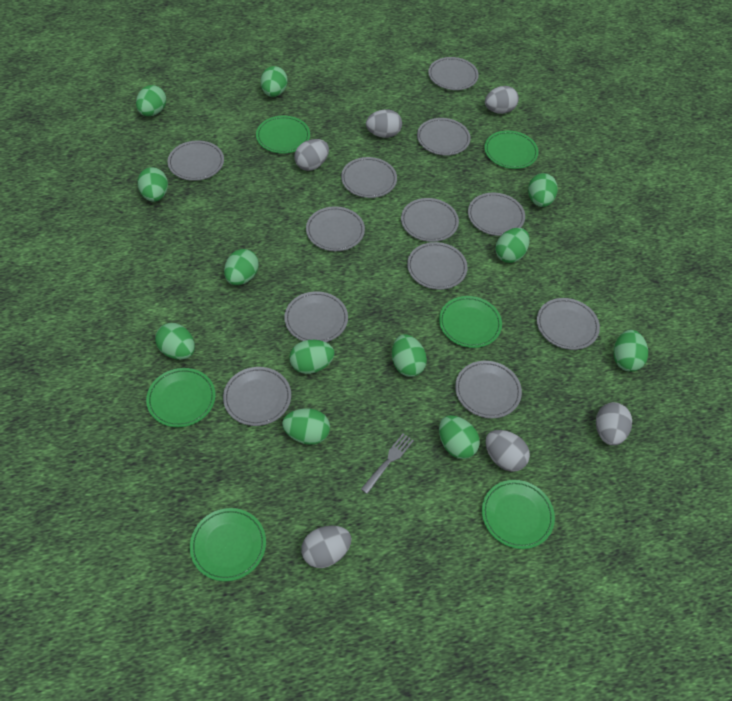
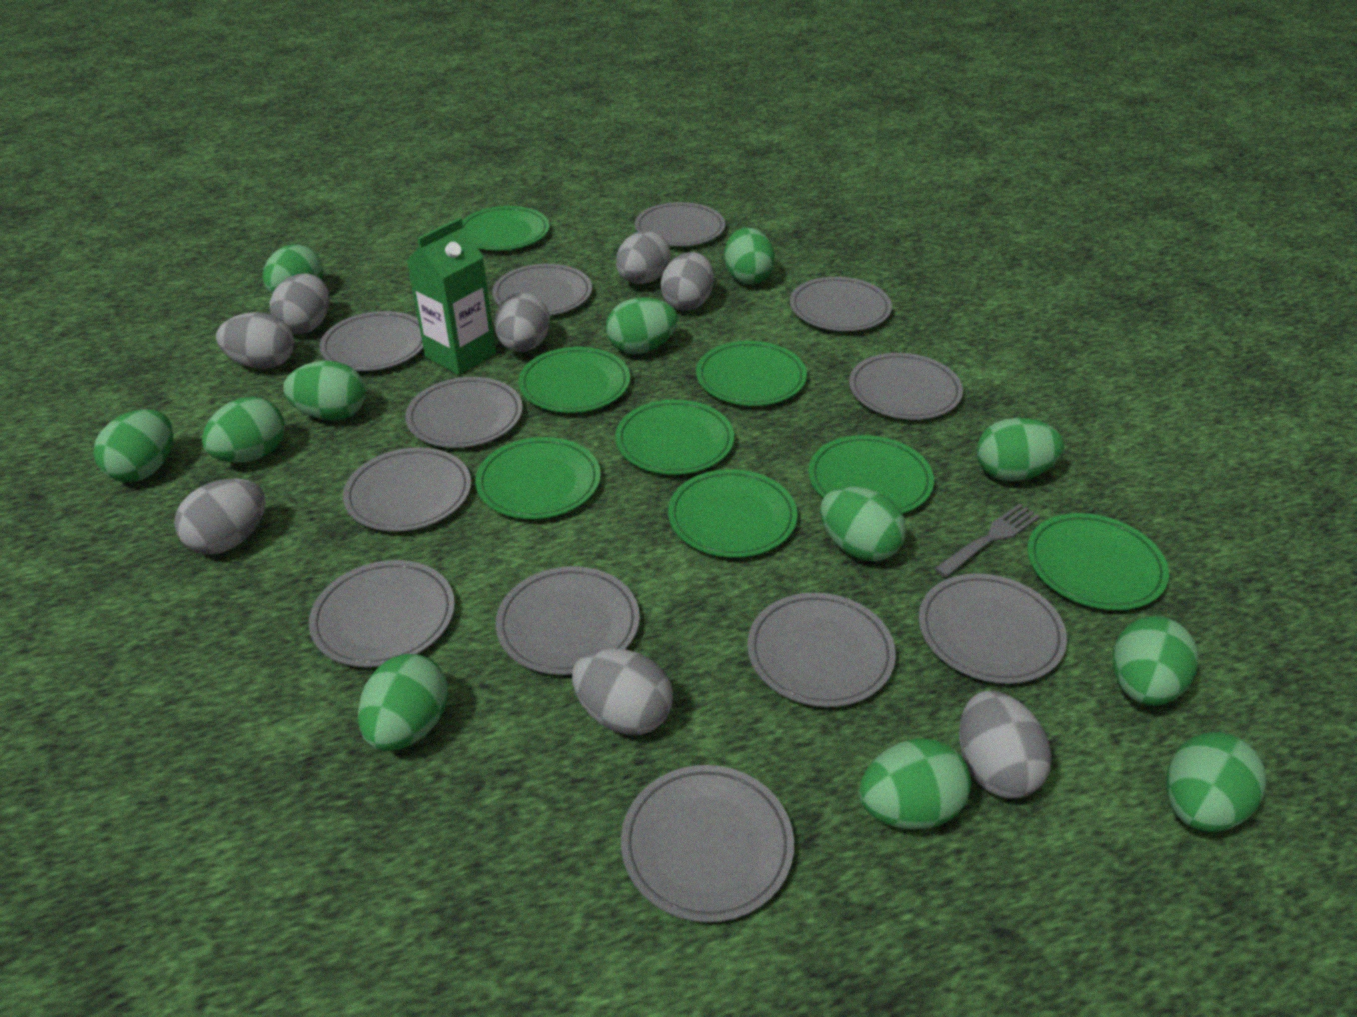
green carton: none = 0 -> [407,218,496,375] = 1
green plate: [146,368,216,427] [190,508,266,581] [256,116,310,154] [439,296,502,348] [482,480,555,549] [484,130,539,169] = 6 -> [462,206,550,250] [475,437,601,519] [518,347,630,413] [615,399,734,475] [668,469,798,558] [696,341,807,406] [809,435,934,514] [1027,513,1169,610] = 8
grey egg: [294,139,329,171] [301,526,351,568] [366,109,402,138] [485,86,519,114] [485,430,530,472] [596,402,632,446] = 6 -> [174,478,265,555] [216,312,294,369] [270,273,329,334] [494,293,550,352] [572,648,673,735] [616,231,671,284] [661,252,714,311] [959,691,1051,799] = 8

